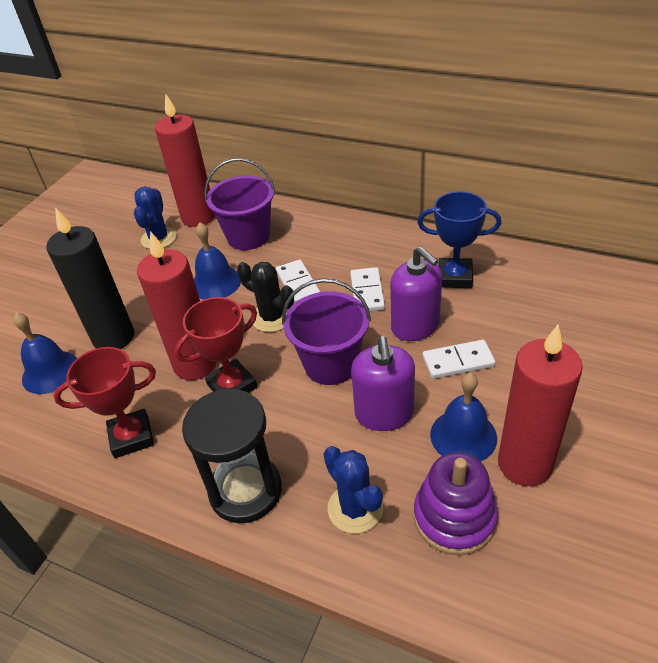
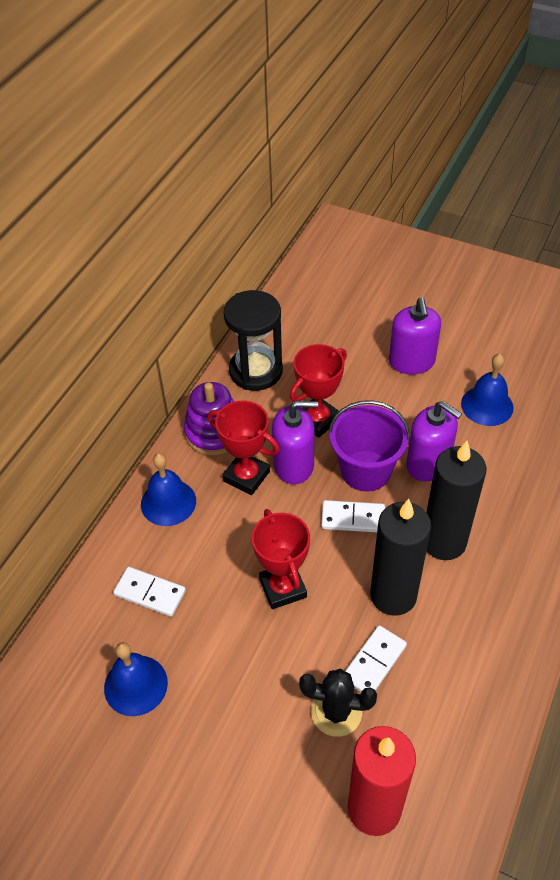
black candle: [46,207,134,349] = 1 -> [370,499,431,616] [426,441,487,560] = 2
blue cactus: [134,186,177,249] [324,446,383,533] = 2 -> none = 0
blue trophy: [417,191,501,288] = 1 -> none = 0
purple bucket: [204,158,275,250] [282,279,371,385] = 2 -> [328,400,410,491] = 1
purple soap dispenser: [351,336,415,431] [390,246,442,341] = 2 -> [272,401,318,484] [389,298,441,374] [406,401,462,482] = 3
red candle: [137,231,217,380] [155,94,215,227] [498,325,583,486] = 3 -> [347,726,416,836] = 1
red trophy: [54,347,156,458] [174,297,257,393] = 2 -> [208,401,280,495] [252,509,310,609] [290,344,347,438] = 3

